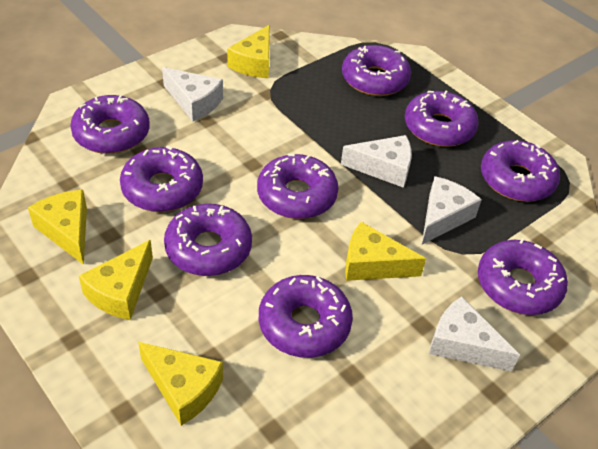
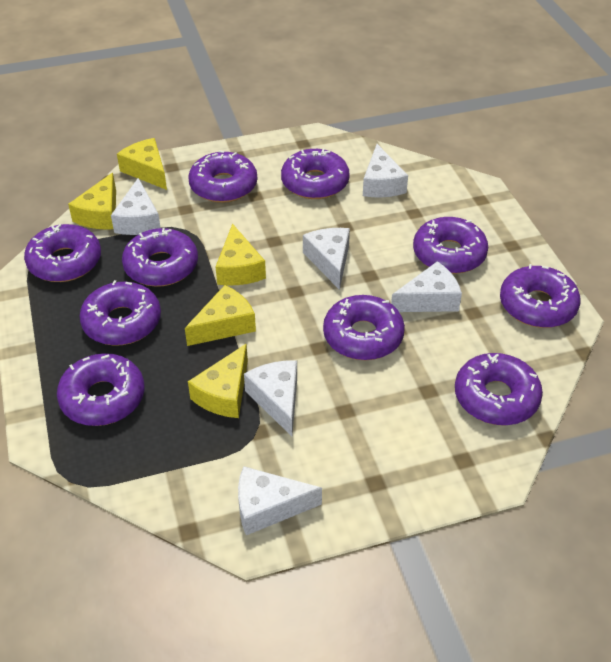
purple donut: [70,95,150,154] [120,145,203,212] [164,204,252,276] [257,154,339,219] [259,275,353,358] [342,45,411,96] [405,91,479,147] [478,238,568,315] [481,140,560,202] = 9 -> [24,224,101,282] [57,353,145,426] [80,280,161,346] [122,228,198,287] [188,150,257,203] [281,149,350,199] [323,295,405,360] [413,217,488,274] [455,353,543,425] [500,264,581,328] = 10
white cheese: [162,67,223,121] [341,135,412,188] [422,176,482,245] [429,296,520,372] = 4 -> [111,178,161,235] [238,466,322,535] [244,360,297,436] [303,228,350,290] [363,144,408,198] [391,261,462,312] = 6

